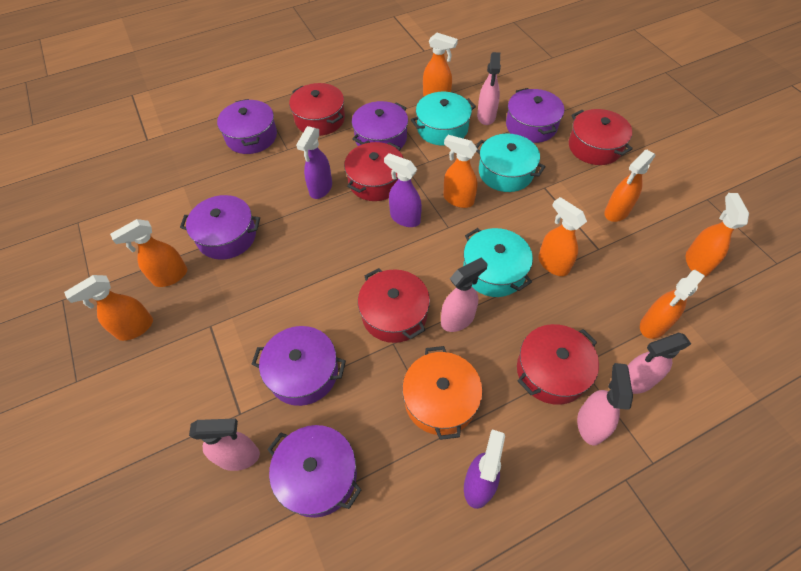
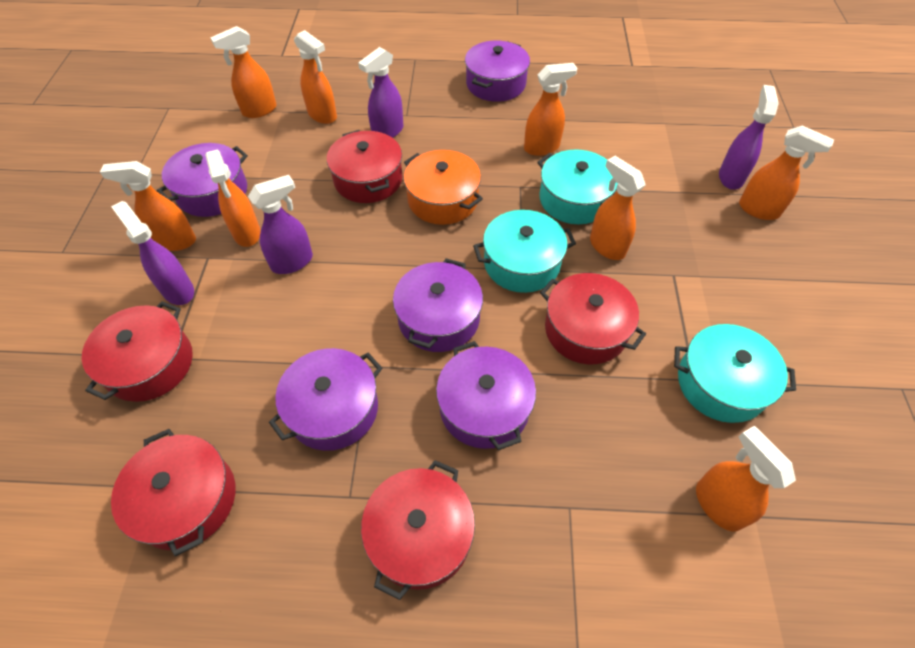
pink spray bottle: [189,419,260,471] [441,257,488,332] [477,52,501,125] [577,363,633,446] [627,333,691,394] = 5 -> none = 0
purple pot: [180,195,260,260] [217,99,277,154] [252,326,346,406] [267,425,361,518] [352,101,408,148] [506,88,564,143] = 6 -> [157,143,248,217] [269,348,382,451] [393,258,483,352] [436,341,536,450] [465,41,530,102] = 5
purple spray bottle: [296,126,332,199] [384,153,422,227] [464,430,505,509] = 3 -> [111,201,194,305] [248,175,313,274] [358,47,403,138] [719,85,779,190] = 4

